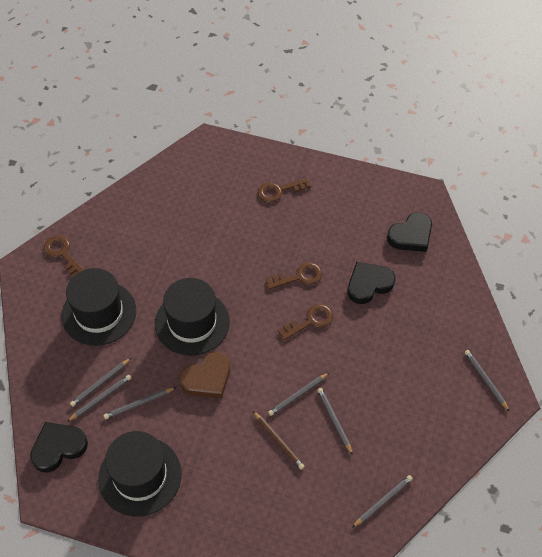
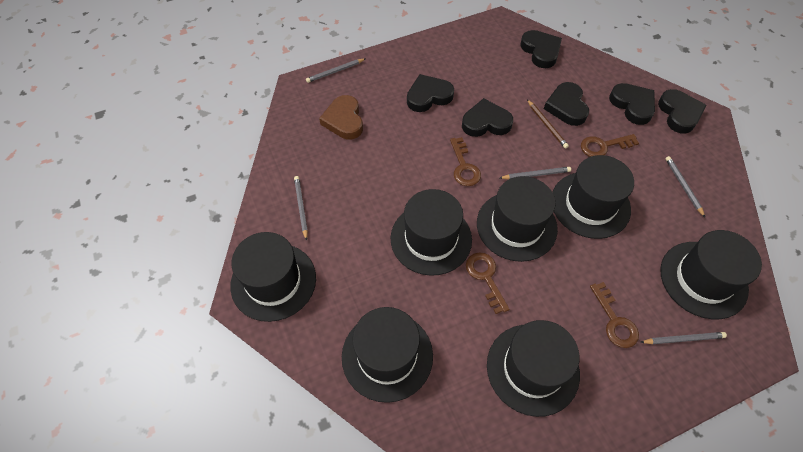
black hat: [61,268,136,346] [98,431,182,517] [155,278,230,356] = 3 -> [230,232,316,322] [342,307,433,403] [391,189,472,276] [477,176,558,262] [487,320,580,417] [552,155,634,239] [660,230,762,319] = 7
black heart: [30,422,88,473] [347,262,395,304] [387,212,432,252] = 3 -> [407,74,454,112] [462,98,513,137] [520,30,562,68] [544,82,589,126] [609,83,655,125] [658,89,706,134] = 6
grey pencil: [67,375,131,422] [70,358,131,407] [104,387,176,419] [268,373,329,416] [317,388,353,455] [352,475,413,528] [465,350,510,412] = 7 -> [294,176,308,241] [306,58,366,83] [500,167,571,179] [640,332,727,344] [666,156,705,217] = 5

